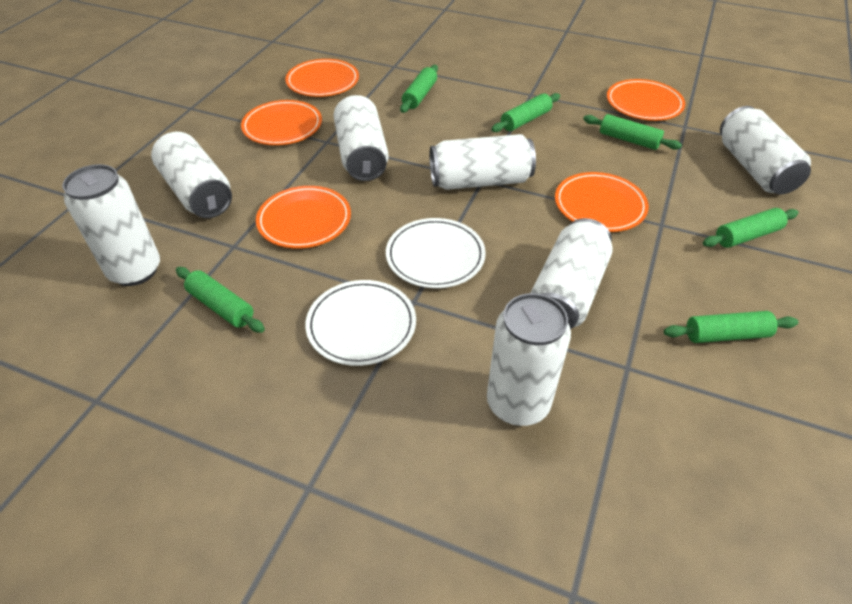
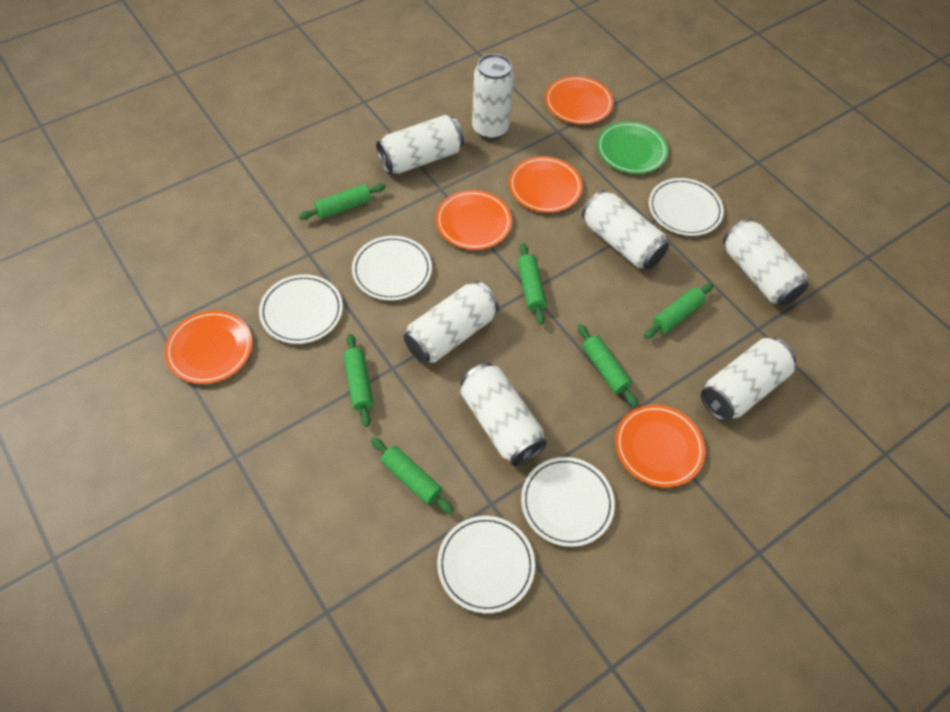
green plate: none = 0 -> [597,121,668,174] = 1
white plate: [305,280,416,366] [386,218,486,288] = 2 -> [259,275,343,344] [352,236,432,300] [437,516,535,613] [521,457,615,547] [649,178,724,236] = 5

